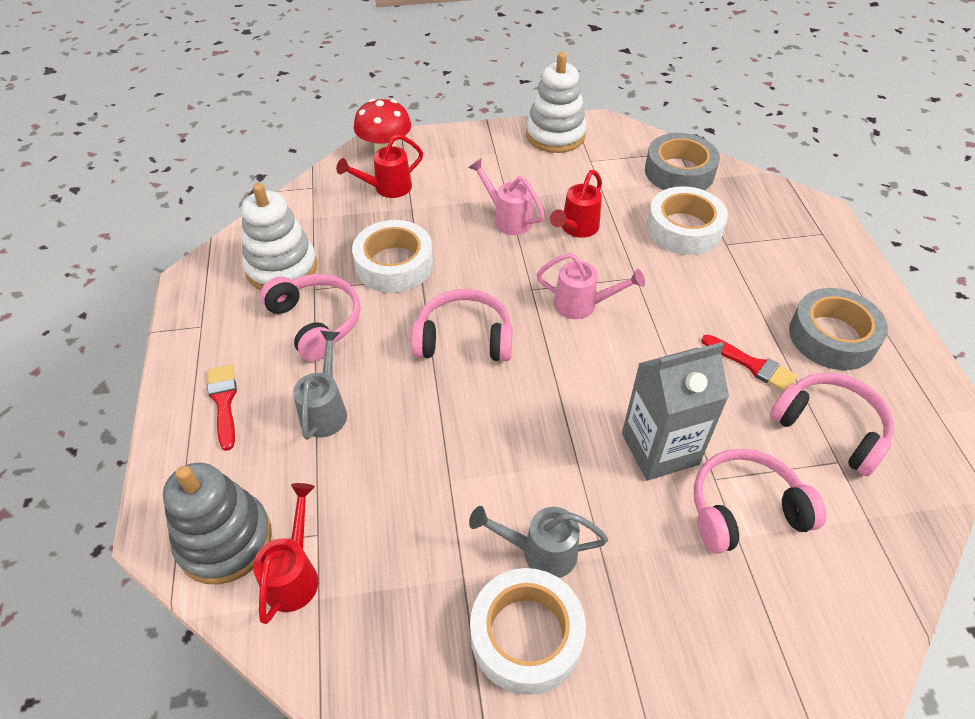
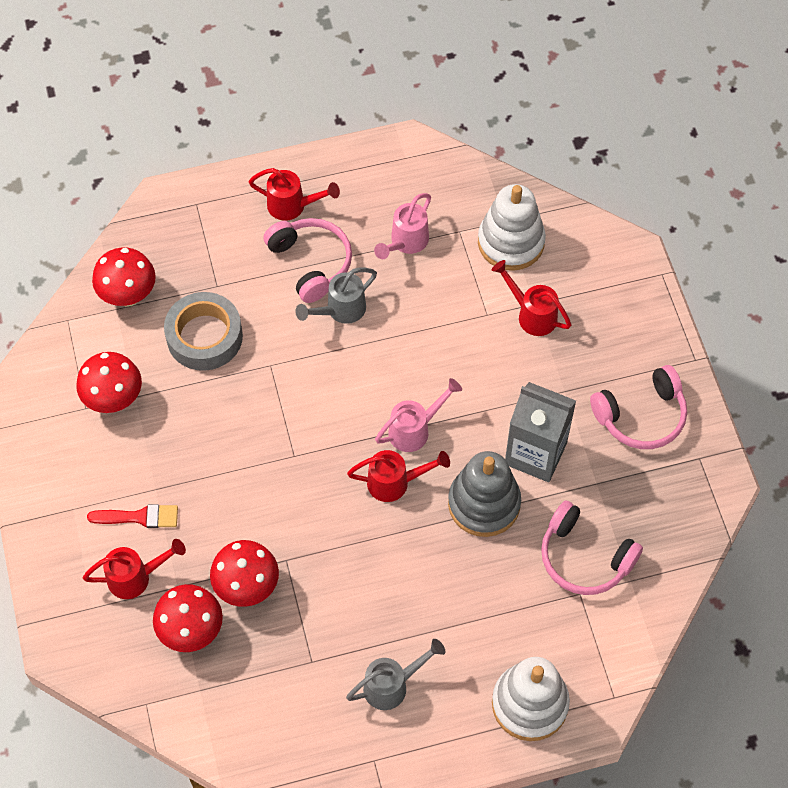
grey tape: [645,133,720,190] [789,288,888,370] = 2 -> [164,292,243,371] = 1
pink headphones: [260,274,360,361] [411,289,513,361] [694,449,826,554] [770,373,894,476] = 4 -> [263,218,352,303] [541,500,643,595] [590,365,687,449] = 3
red brush: [208,364,237,451] [702,334,798,391] = 2 -> [87,504,178,528] = 1
red mushroom: [354,99,411,153] = 1 -> [76,352,142,413] [92,248,156,307] [153,584,223,652] [210,540,279,607] = 4
red watering can: [253,483,318,624] [336,134,423,198] [550,170,602,238] = 3 -> [83,539,186,599] [249,168,340,221] [347,450,450,502] [492,260,571,336] = 4
white tape: [352,220,433,293] [470,568,586,695] [647,186,728,255] = 3 -> none = 0

